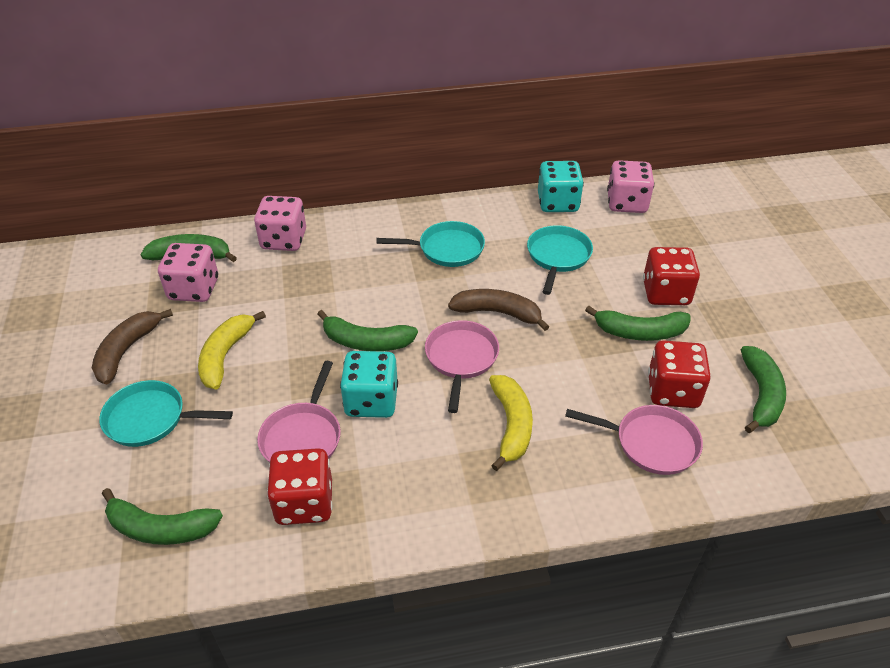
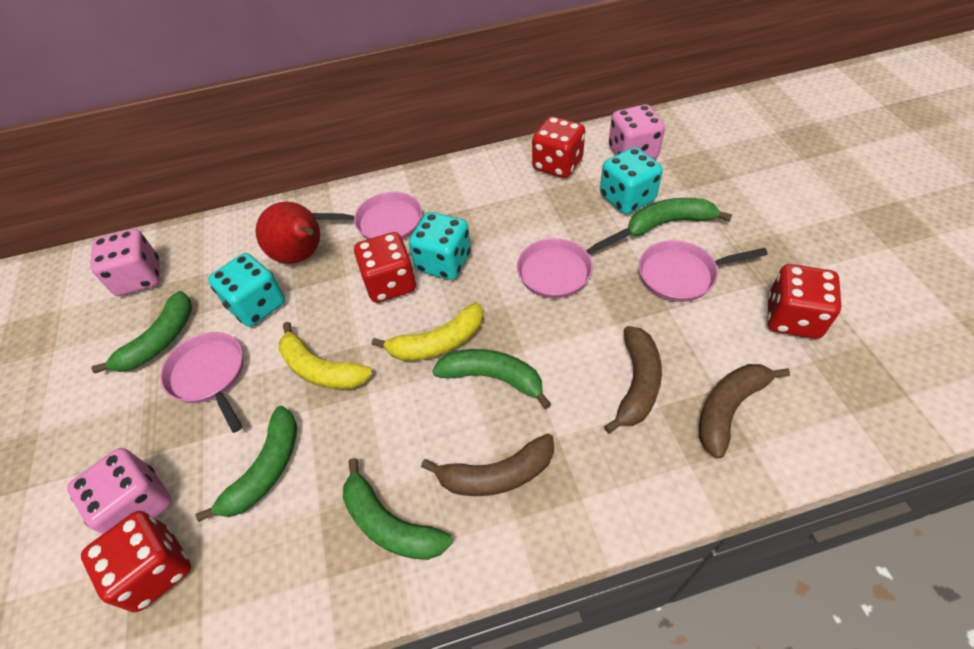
brown banana: [92,309,173,384] [448,289,549,331] = 2 -> [421,434,554,496] [604,326,662,433] [699,364,790,459] = 3
pink pan: [257,361,341,463] [425,320,499,413] [565,405,703,475] = 3 -> [160,332,243,433] [312,192,422,240] [517,228,631,298] [639,240,768,302] = 4
red dice: [267,448,332,525] [643,247,700,305] [648,340,711,408] = 3 -> [81,511,191,612] [354,232,416,303] [532,116,585,178] [767,264,841,339] = 4
red pear: none = 0 -> [256,202,320,264] = 1
turquoise dice: [340,351,398,418] [538,161,584,212] = 2 -> [208,253,285,327] [409,212,471,280] [600,147,663,214] = 3
turquoise pan: [99,380,233,447] [377,221,485,267] [527,225,593,295] = 3 -> none = 0

